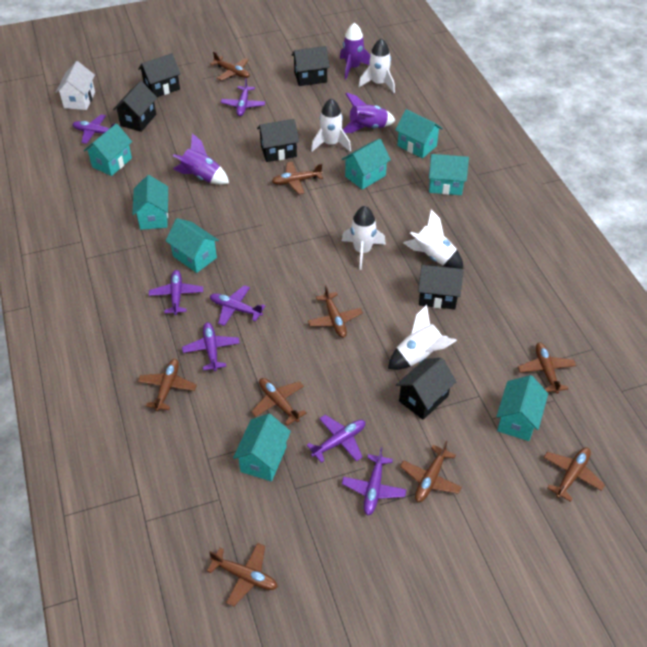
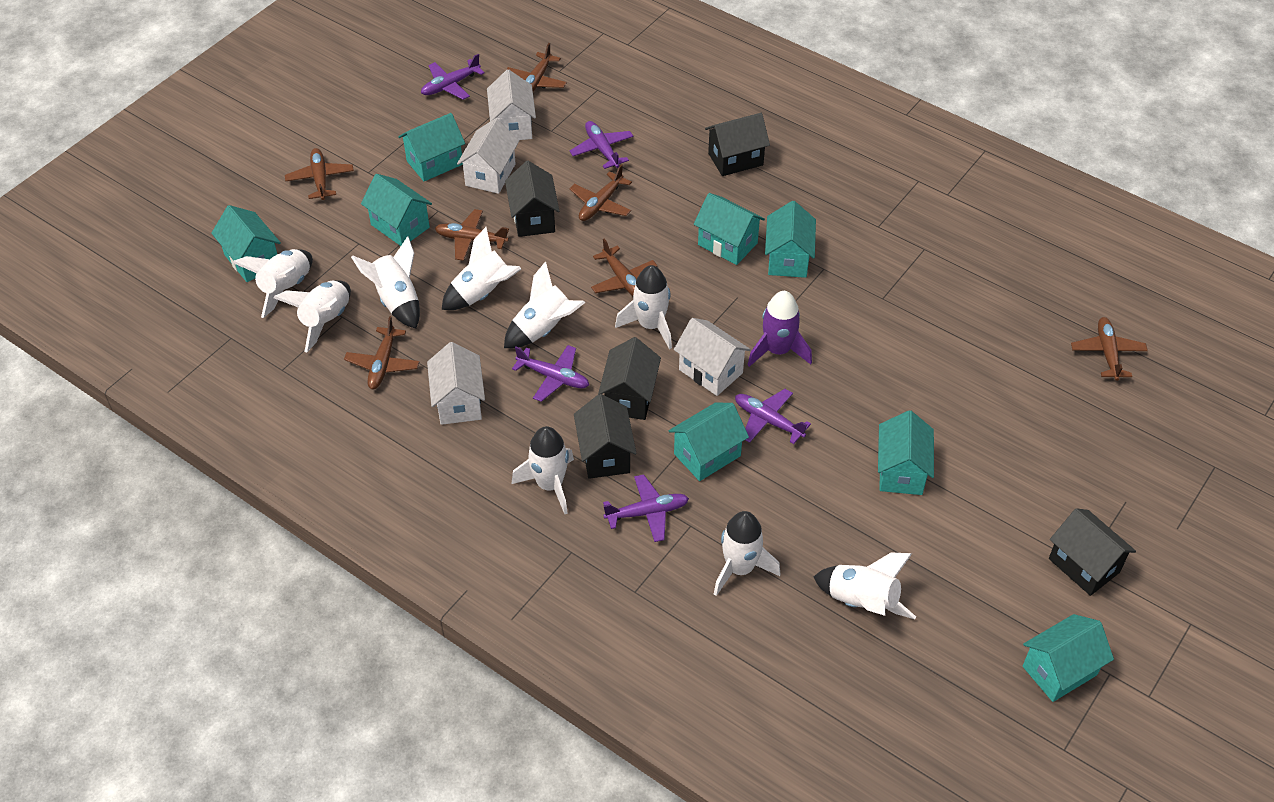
black house: [113,81,157,132] [138,53,181,97] [257,119,299,162] [292,46,330,86] [396,358,456,420] [418,264,464,309] = 6 -> [505,161,559,237] [574,394,637,479] [598,337,661,420] [705,113,770,176] [1049,508,1136,596] = 5
brown plane: [138,359,197,411] [207,543,278,607] [210,52,250,80] [251,378,306,426] [271,162,323,194] [308,285,363,338] [400,441,462,502] [518,342,576,394] [544,447,605,502] = 9 -> [285,148,354,200] [344,316,420,389] [435,209,509,261] [506,43,567,92] [569,164,632,221] [591,239,658,296] [1071,317,1148,381] = 7
purple plane: [72,114,115,144] [149,270,203,315] [182,322,240,371] [210,285,265,326] [221,78,265,116] [307,415,365,463] [342,447,406,515] = 7 -> [421,54,485,100] [512,345,589,402] [570,121,634,169] [603,474,689,542] [735,389,811,444] = 5
purple rocket: [173,133,229,185] [340,23,370,79] [343,93,396,133] = 3 -> [748,291,812,367] = 1
white house: [55,61,95,110] = 1 -> [427,342,485,425] [457,118,519,194] [487,69,536,140] [674,318,751,396] = 4
white rocket: [311,98,351,152] [342,206,386,270] [358,38,395,93] [388,304,457,370] [403,209,463,269] = 5 -> [233,249,313,318] [274,280,351,352] [351,236,420,329] [442,227,521,310] [504,261,585,348] [511,426,574,514] [615,265,672,349] [714,511,781,596] [814,553,916,619] = 9

